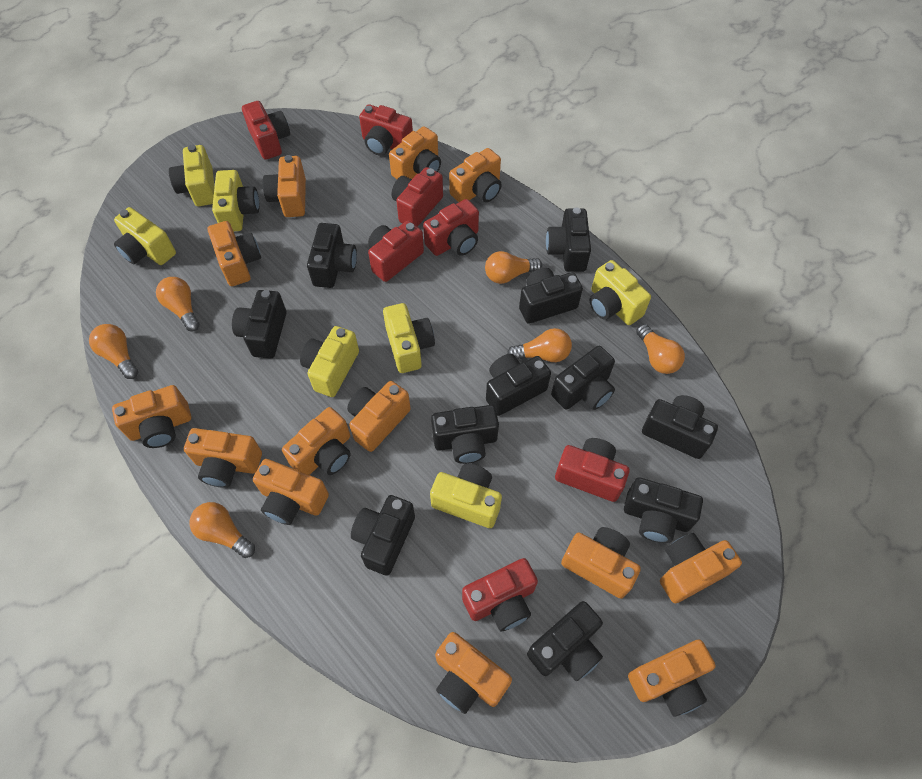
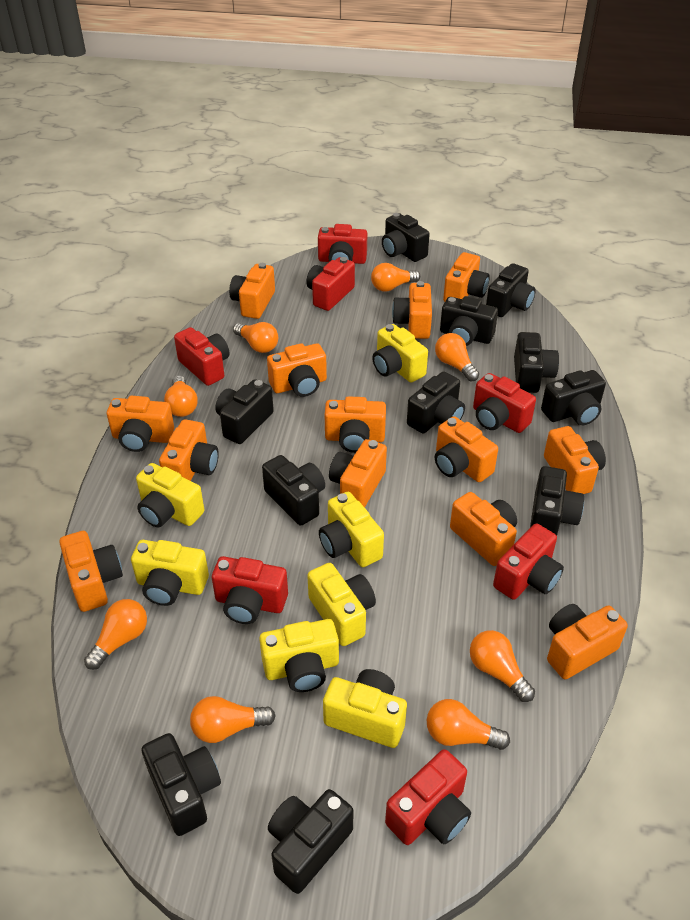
orange light bulb: [89,324,138,379] [156,277,200,331] [189,502,255,558] [485,251,542,284] [507,328,572,362] [636,324,685,374] = 6 -> [84,599,147,670] [164,375,198,417] [190,696,276,743] [233,322,278,353] [371,263,420,291] [427,699,510,750] [435,333,479,381] [470,630,535,702] = 8

